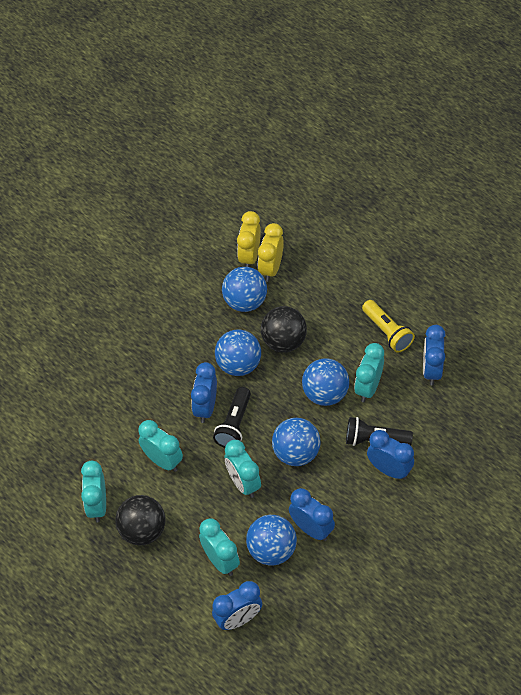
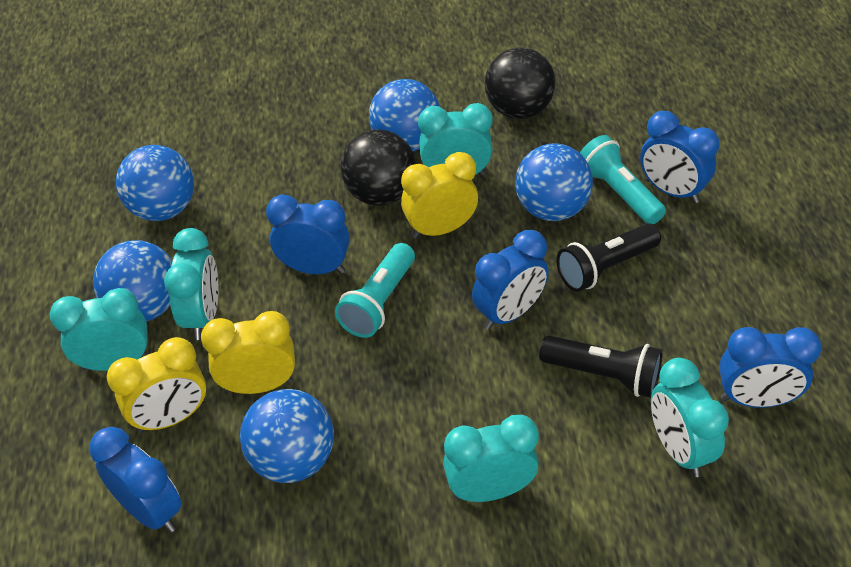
turquoise flashlight: none = 0 -> [335,243,415,338] [580,135,666,224] = 2
yellow clock: [237,211,261,267] [258,223,284,282] = 2 -> [107,337,206,433] [201,311,295,394] [401,152,478,239] = 3
yellow flashlight: [362,300,415,353] = 1 -> none = 0

